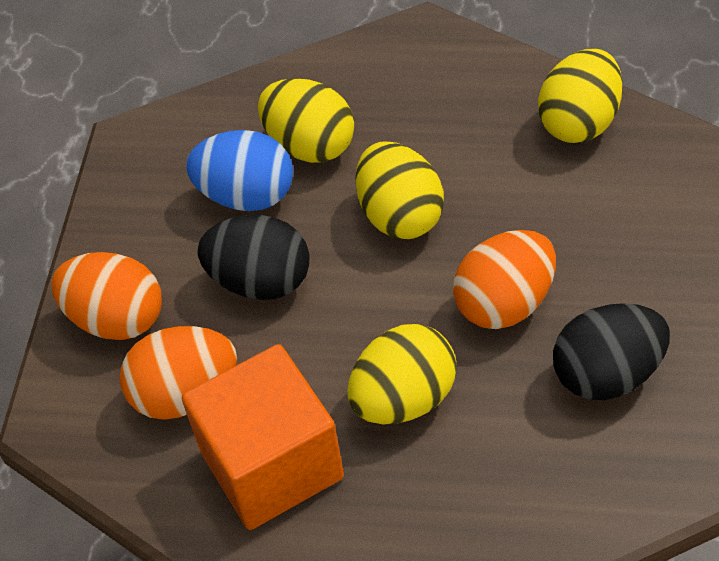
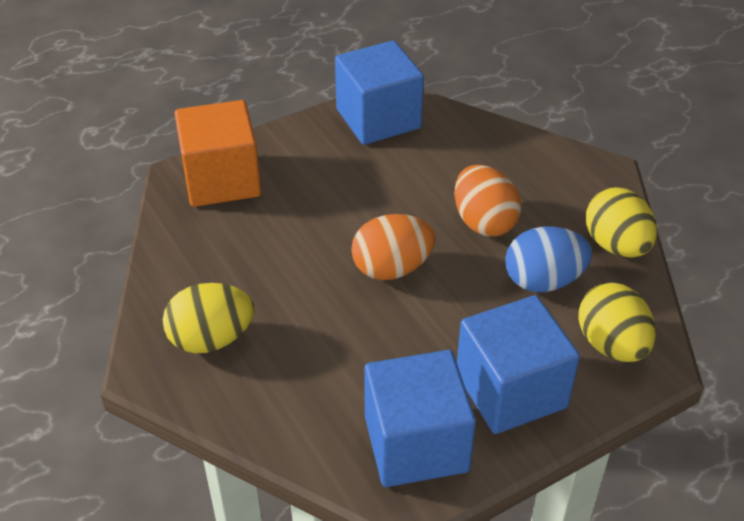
black egg: [198,215,310,300] [553,303,670,400] = 2 -> none = 0
blue cube: none = 0 -> [335,40,424,145] [364,350,476,487] [457,295,580,434] = 3
orange egg: [51,252,162,340] [120,326,237,420] [453,230,556,329] = 3 -> [351,214,436,280] [454,165,521,236] = 2
yellow egg: [258,78,354,163] [347,324,456,424] [356,141,444,239] [538,49,622,143] = 4 -> [163,283,254,353] [578,282,656,362] [586,187,657,258] = 3

